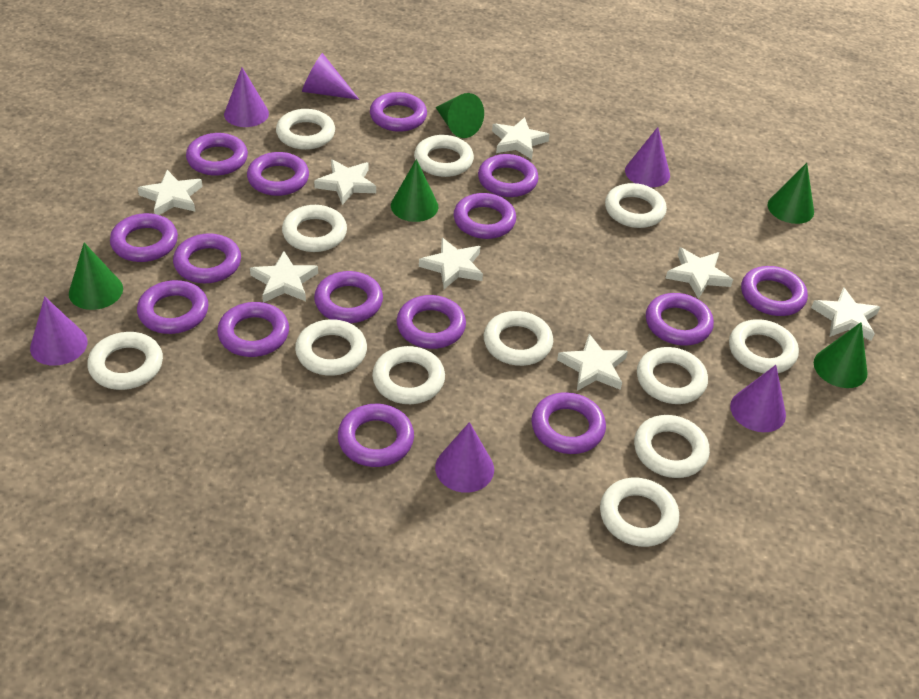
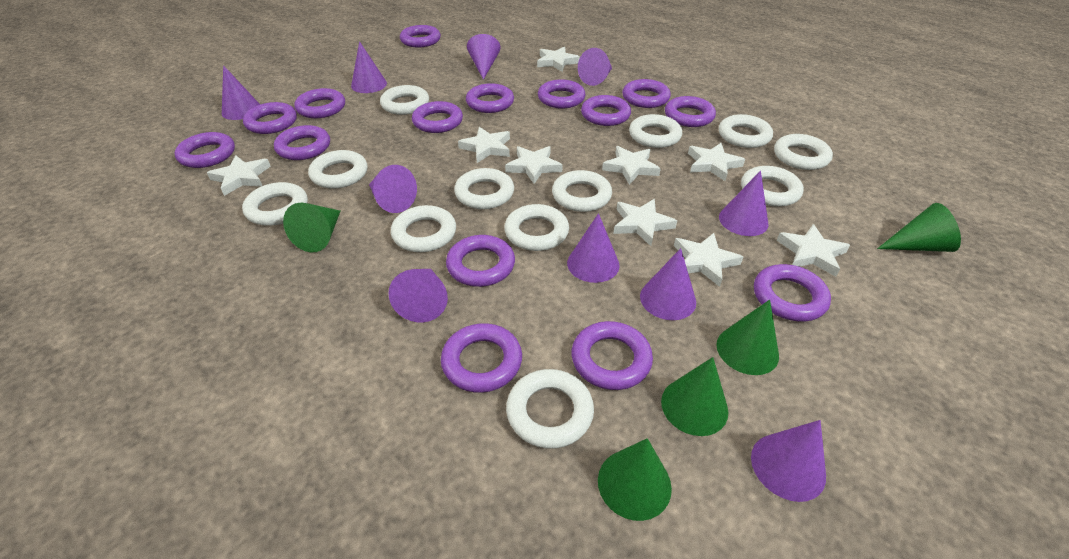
purple cone: [30,296,88,366] [224,67,269,127] [302,53,359,100] [435,422,494,493] [625,127,670,187] [730,365,786,432] = 6 -> [222,65,260,120] [351,41,387,93] [369,165,417,213] [388,269,448,322] [467,34,501,80] [567,213,619,283] [578,48,612,86] [640,248,696,320] [719,171,769,236] [751,420,826,502] = 10
white star: [138,170,203,215] [250,251,318,303] [314,159,376,205] [419,238,483,289] [492,117,550,159] [557,334,628,391] [665,247,733,299] [811,287,880,341] = 8 -> [207,155,271,196] [458,127,510,163] [505,146,563,184] [537,46,580,72] [602,146,661,185] [613,199,677,246] [674,233,743,287] [688,143,745,181] [777,224,850,277] = 9

